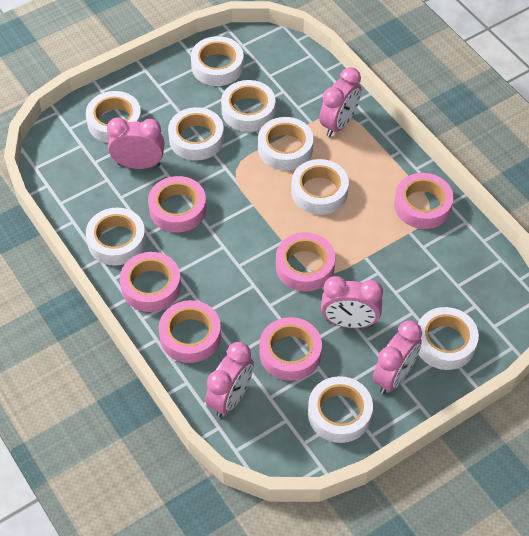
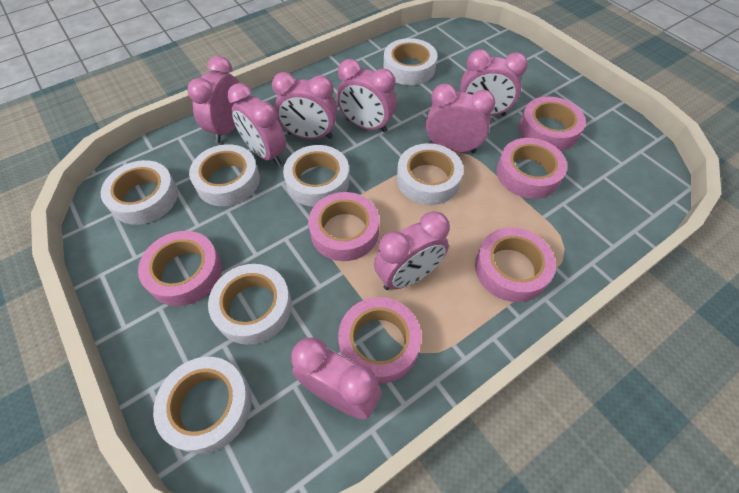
pink clock: [107,118,164,169] [206,342,254,417] [319,67,361,137] [321,276,383,328] [373,321,422,394] = 5 -> [187,56,243,143] [227,83,286,166] [272,72,337,139] [291,338,381,419] [337,59,396,133] [374,211,450,290] [426,83,495,153] [460,49,528,116] = 8
white tape: [86,91,142,143] [86,207,146,266] [168,107,224,161] [191,36,244,86] [221,80,276,132] [258,117,314,170] [291,159,349,215] [308,376,373,443] [418,307,479,370] = 9 -> [101,160,178,225] [153,357,252,454] [189,144,260,206] [208,264,292,345] [283,145,350,207] [383,38,437,85] [397,143,463,205] = 7

